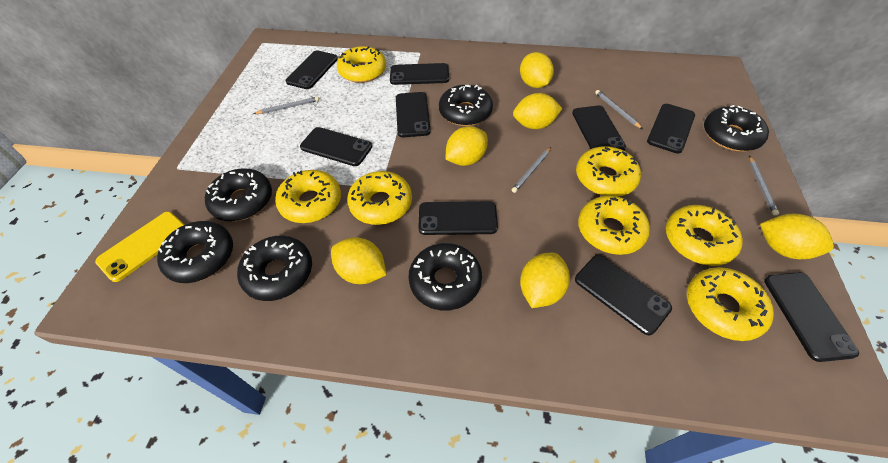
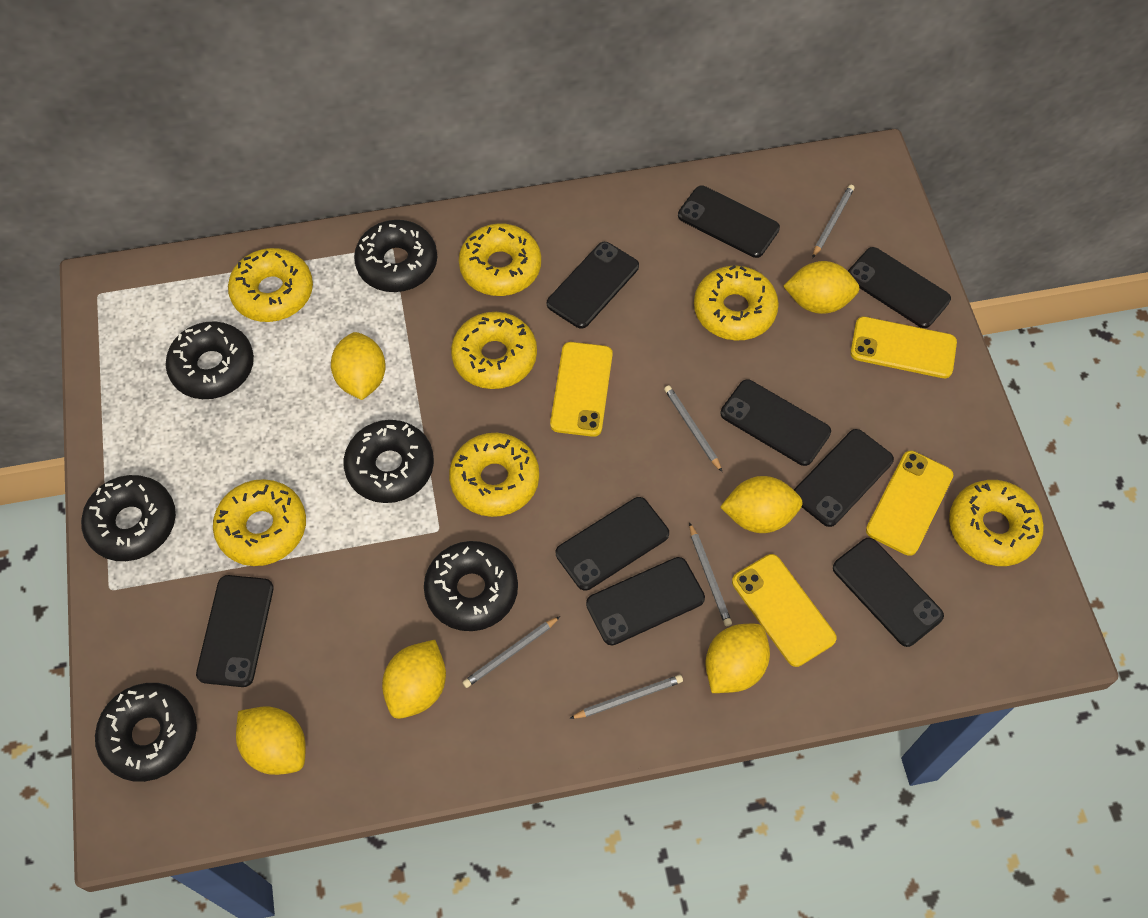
grey pencil: [253,97,319,114] [512,147,551,193] [595,90,643,129] [749,156,779,215] = 4 -> [462,616,560,688] [569,675,683,719] [664,385,722,472] [689,522,732,626] [812,185,855,258] = 5
yellow phone: [95,212,185,282] = 1 -> [550,342,613,437] [732,554,837,667] [850,317,957,378] [866,451,953,556] = 4

